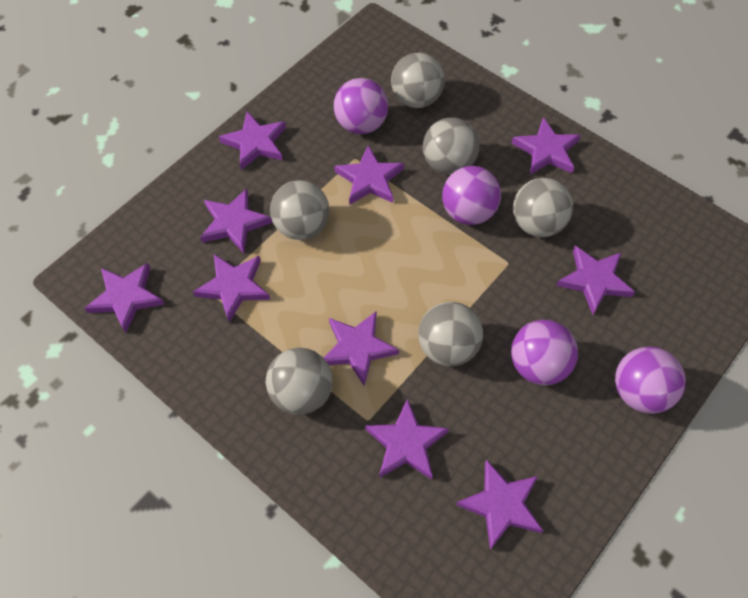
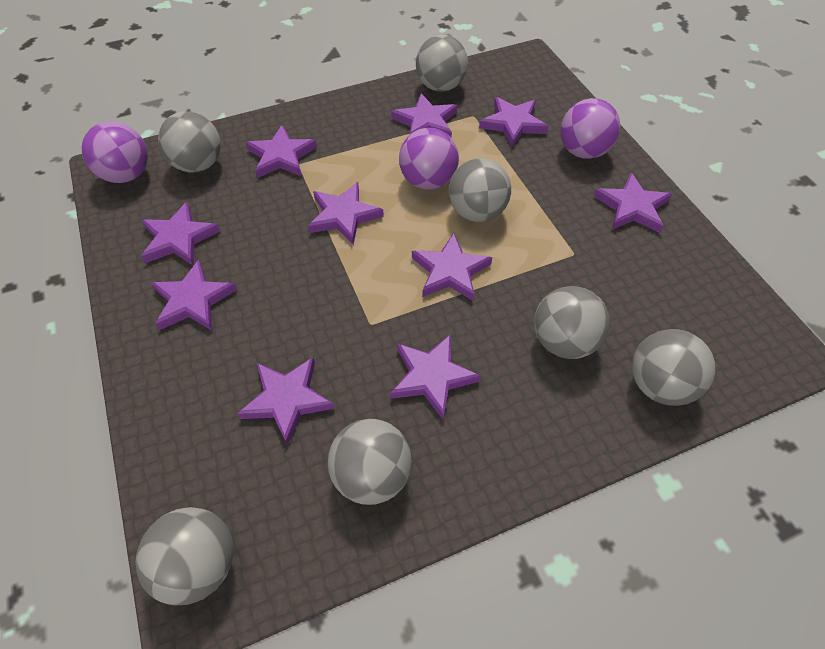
grey ball: [266,348,333,415] [270,180,329,240] [391,53,445,108] [418,302,483,366] [423,117,480,175] [513,178,573,237] = 6 -> [136,507,234,606] [158,111,221,173] [328,419,412,505] [416,35,468,92] [449,158,511,222] [534,286,610,359] [632,329,716,406] = 7
purple ball: [334,78,388,134] [442,166,501,225] [511,320,578,385] [615,347,686,414] = 4 -> [81,121,148,183] [399,128,459,190] [561,98,620,159] = 3

